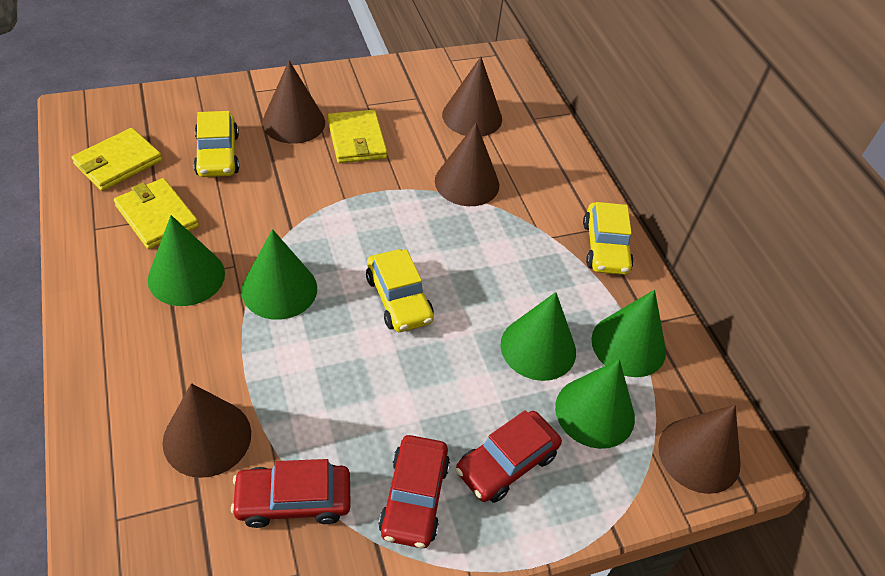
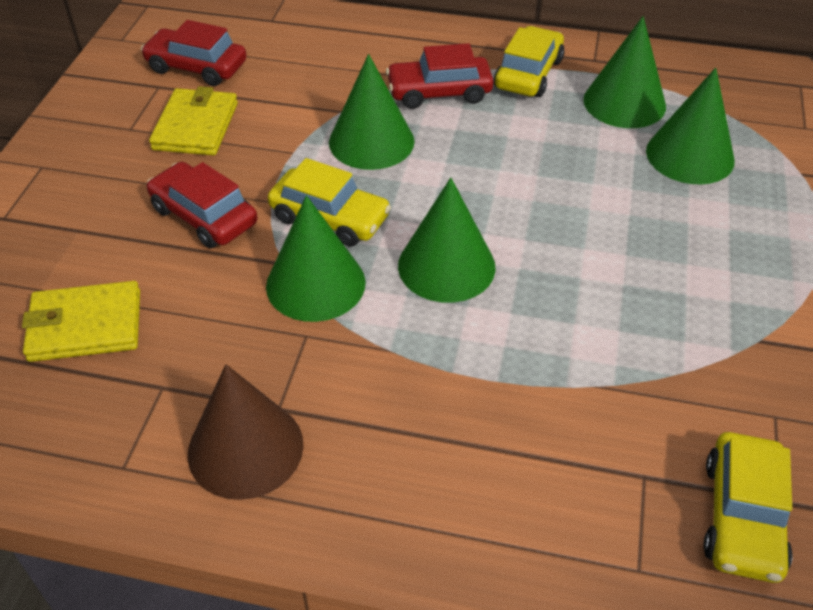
brown cone: [163,383,251,478] [262,60,325,144] [435,123,499,206] [442,57,502,137] [658,405,741,494] = 5 -> [188,364,304,500] = 1
yellow wallet: [72,128,162,191] [114,178,199,249] [328,110,387,163] = 3 -> [22,281,140,362] [149,86,238,156] = 2

